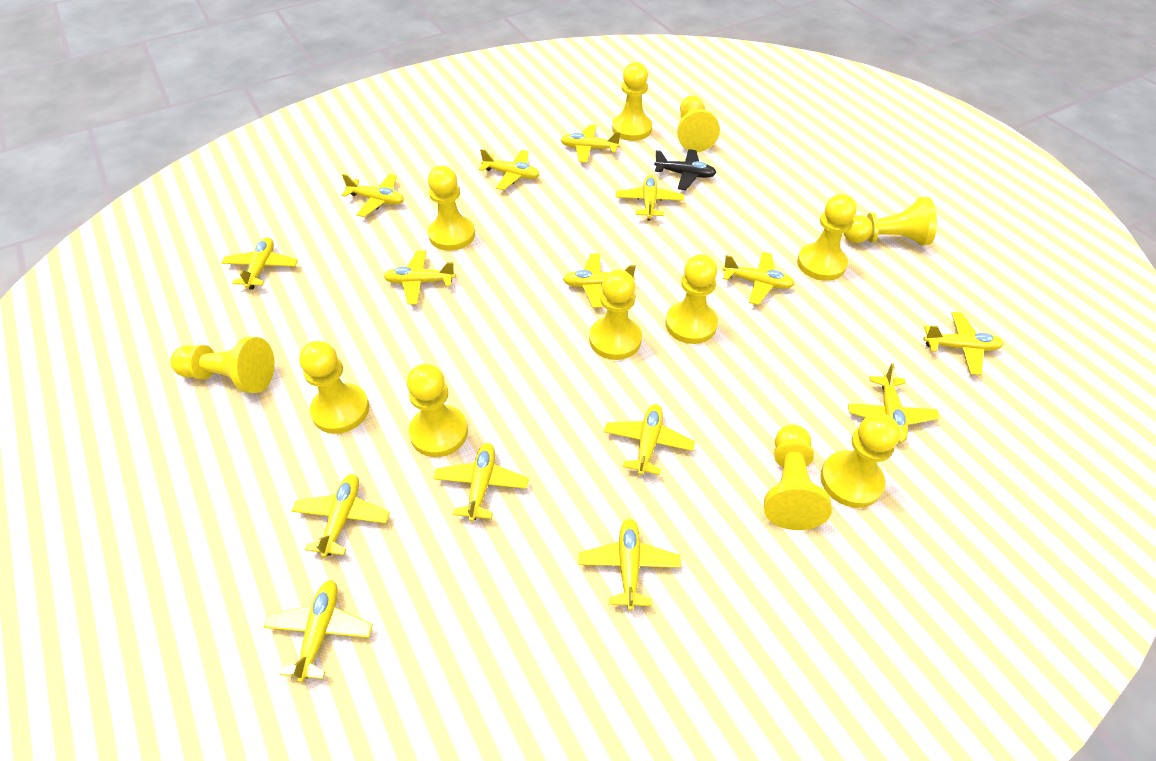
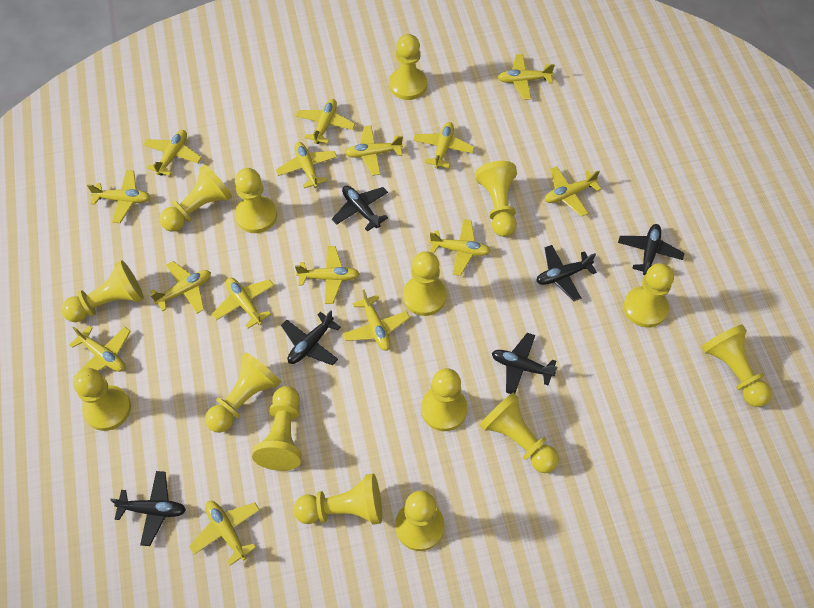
black plane: [654,149,716,190] = 1 -> [110,471,186,546] [281,310,341,365] [332,186,388,231] [492,333,558,394] [536,245,597,301] [618,224,685,275] = 6
yellow pawn: [170,337,275,393] [299,341,369,434] [407,364,468,457] [428,166,475,251] [589,270,642,360] [612,62,652,141] [666,254,718,344] [677,95,720,152] [764,425,832,530] [797,194,857,281] [820,413,900,508] [844,197,937,246] = 12 -> [61,260,144,322] [73,368,131,431] [159,165,232,232] [205,352,281,433] [235,168,277,233] [252,386,302,471] [293,473,382,525] [389,34,427,100] [395,491,445,551] [403,251,447,316] [421,368,467,431] [475,161,517,237] [480,392,559,473] [623,263,674,328] [702,324,772,407] = 15

